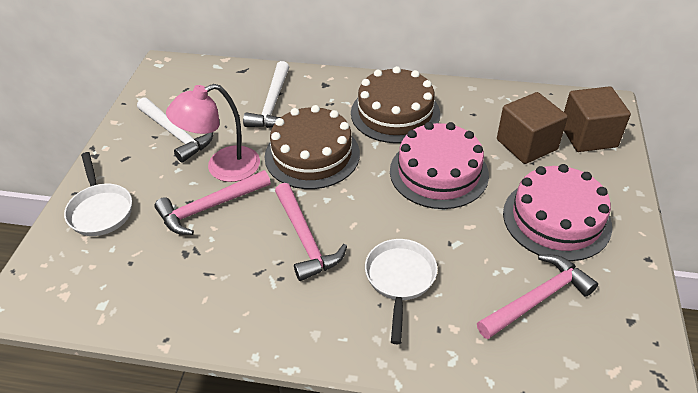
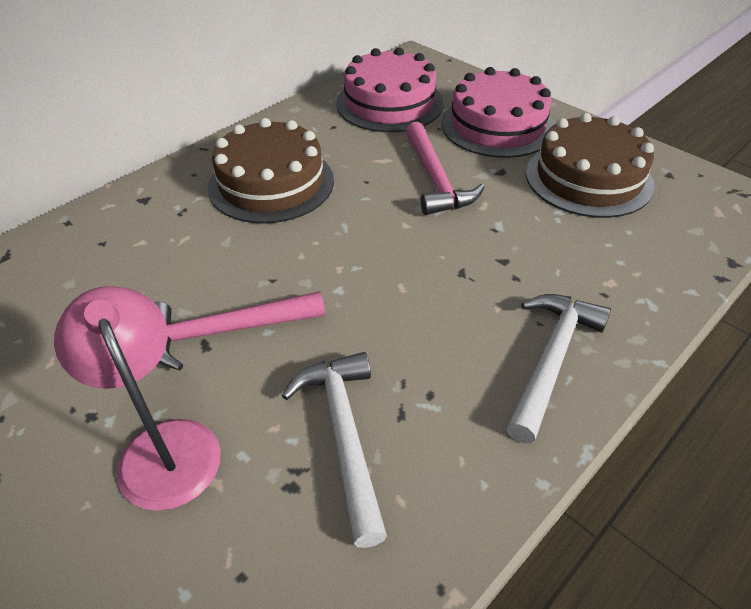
brown cube: [497,92,568,164] [564,86,631,152] = 2 -> none = 0
pink hammer: [154,170,271,235] [275,183,347,281] [477,255,598,339] = 3 -> [154,291,325,370] [406,122,484,215] = 2
white pan: [64,152,132,236] [365,239,438,344] = 2 -> none = 0

